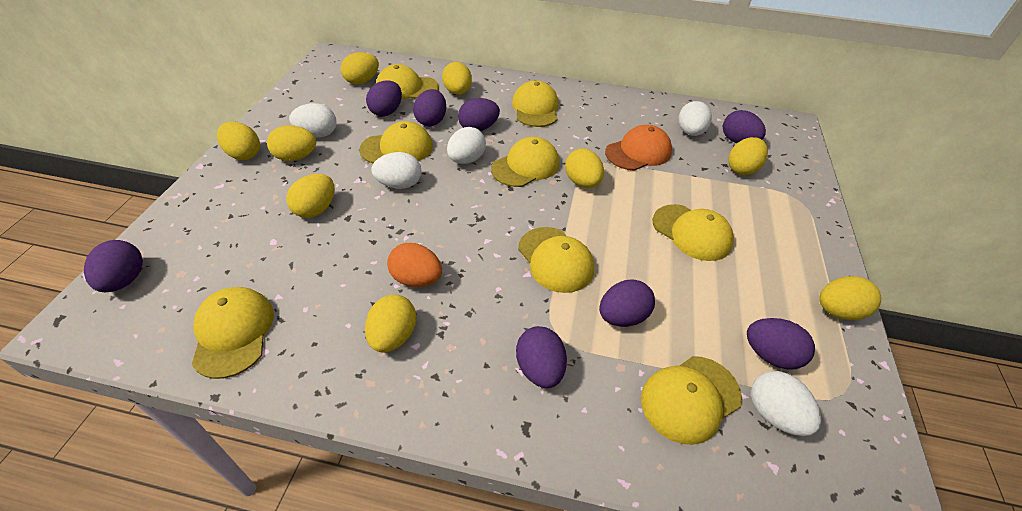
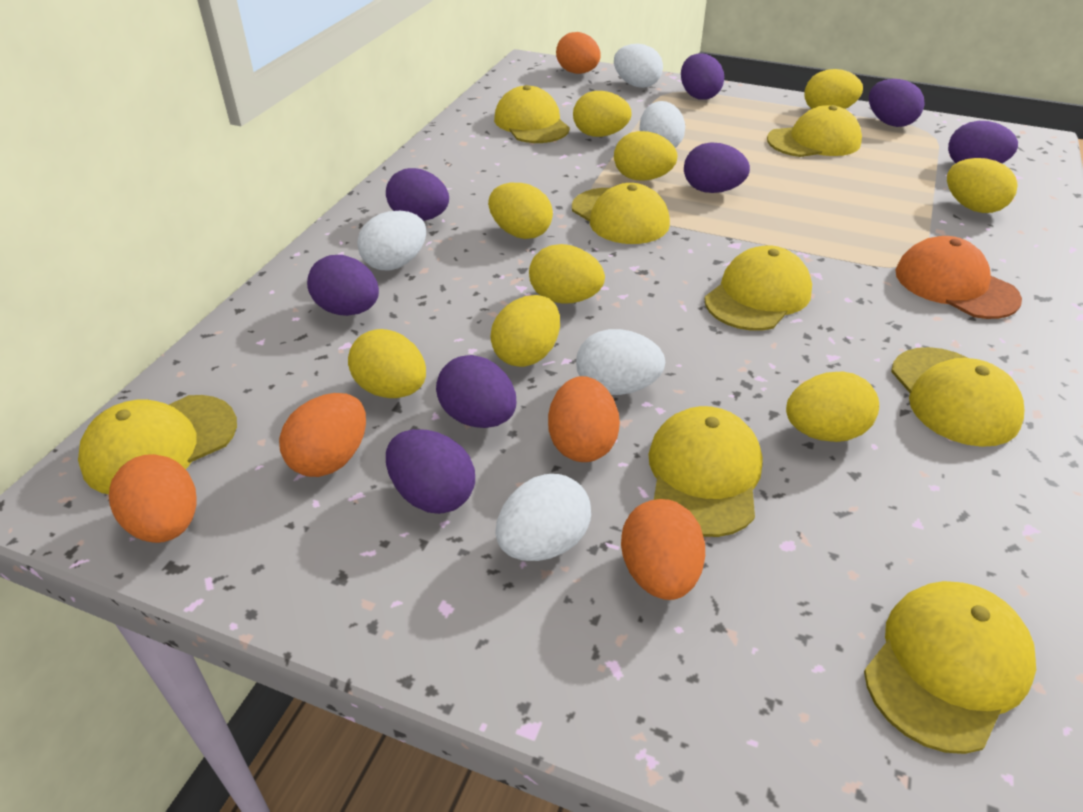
orange egg: [387,243,442,287] = 1 -> [109,454,197,543] [279,393,366,477] [548,376,620,462] [556,32,600,74] [621,499,705,600] = 5

